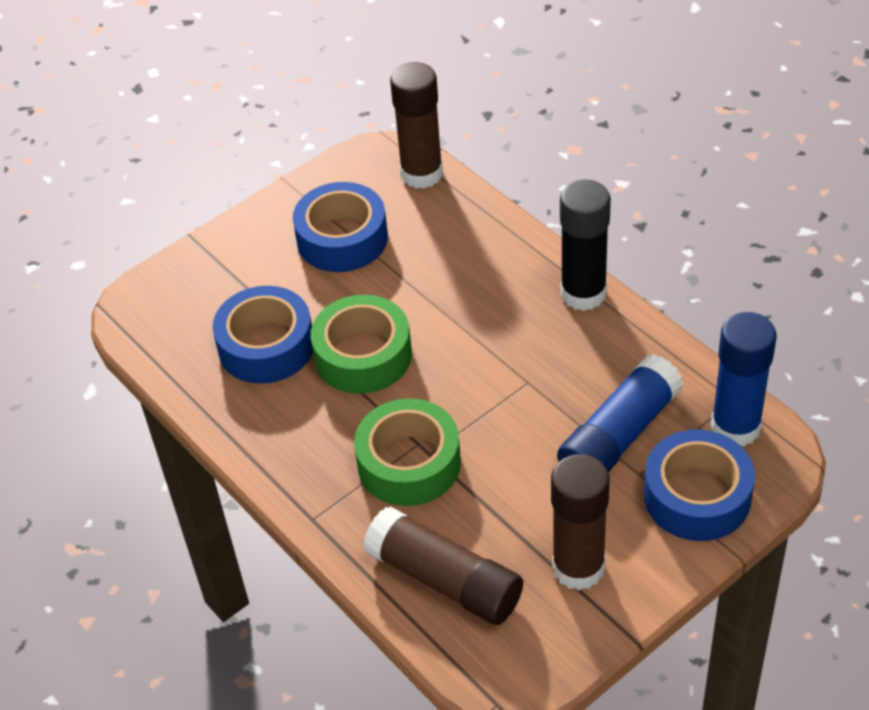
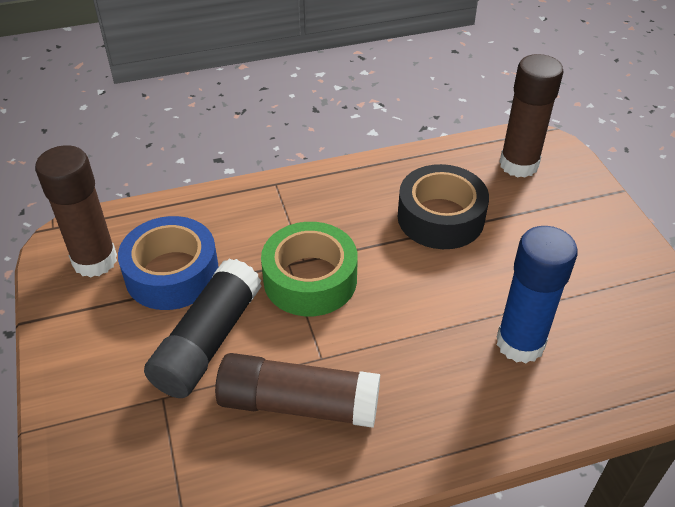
black tape: none = 0 -> [398,164,489,249] = 1
blue glue stick: [557,354,684,472] [711,312,777,447] = 2 -> [496,226,578,363] = 1
blue tape: [213,286,313,384] [293,182,388,272] [644,429,755,541] = 3 -> [118,216,219,310] = 1
green tape: [311,295,412,394] [354,398,461,506] = 2 -> [261,222,358,316] = 1

